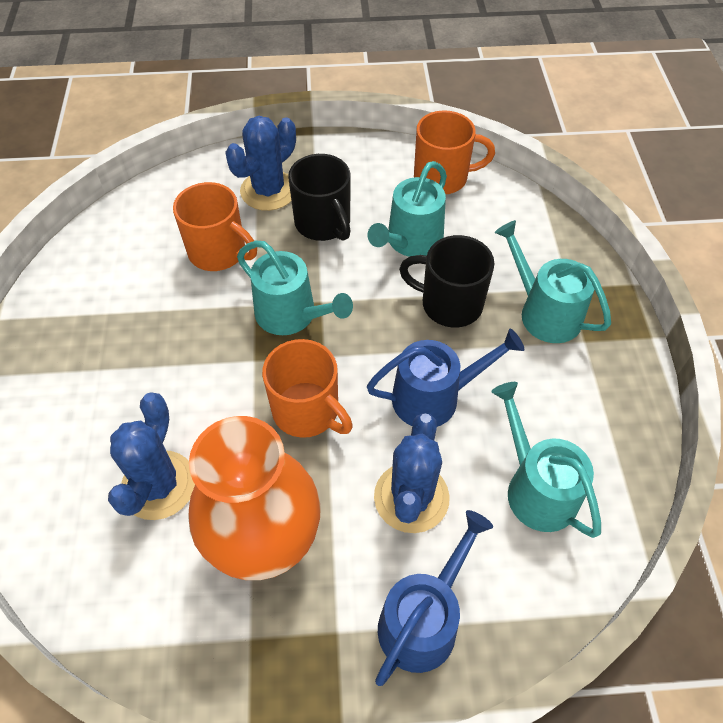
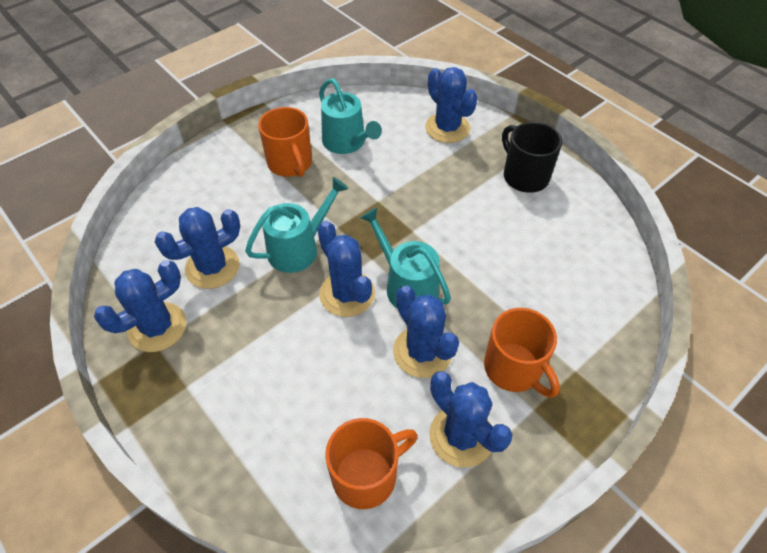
black mug: [288,154,351,241] [399,235,495,327] = 2 -> [502,122,562,193] = 1
blue cactus: [108,393,195,520] [225,116,296,211] [374,413,450,533] = 3 -> [94,260,187,352] [155,207,240,289] [317,221,375,317] [393,285,459,378] [425,67,478,143] [429,371,513,468] = 6
blue watering can: [367,328,524,427] [375,510,493,686] = 2 -> none = 0
orange vase: [189,416,321,580] = 1 -> none = 0
turquoise watering can: [237,241,353,335] [368,161,447,257] [491,382,601,538] [495,220,611,343] = 4 -> [245,177,348,273] [319,78,382,154] [360,208,451,309] = 3

